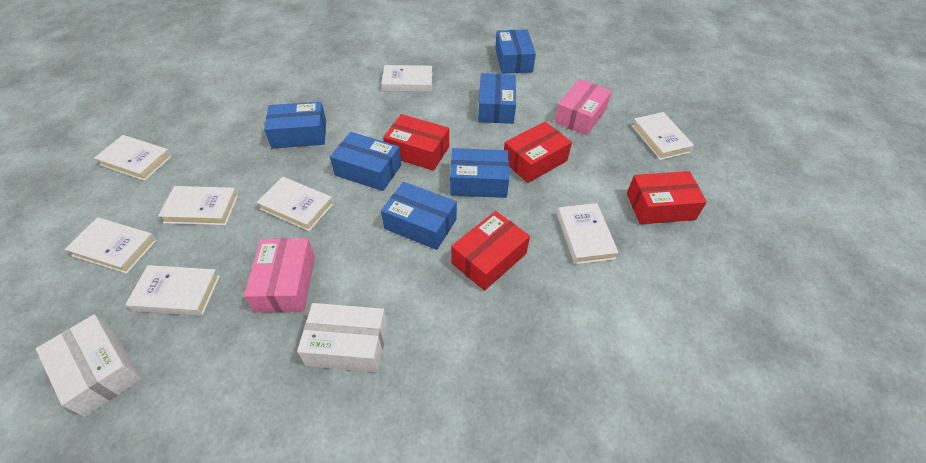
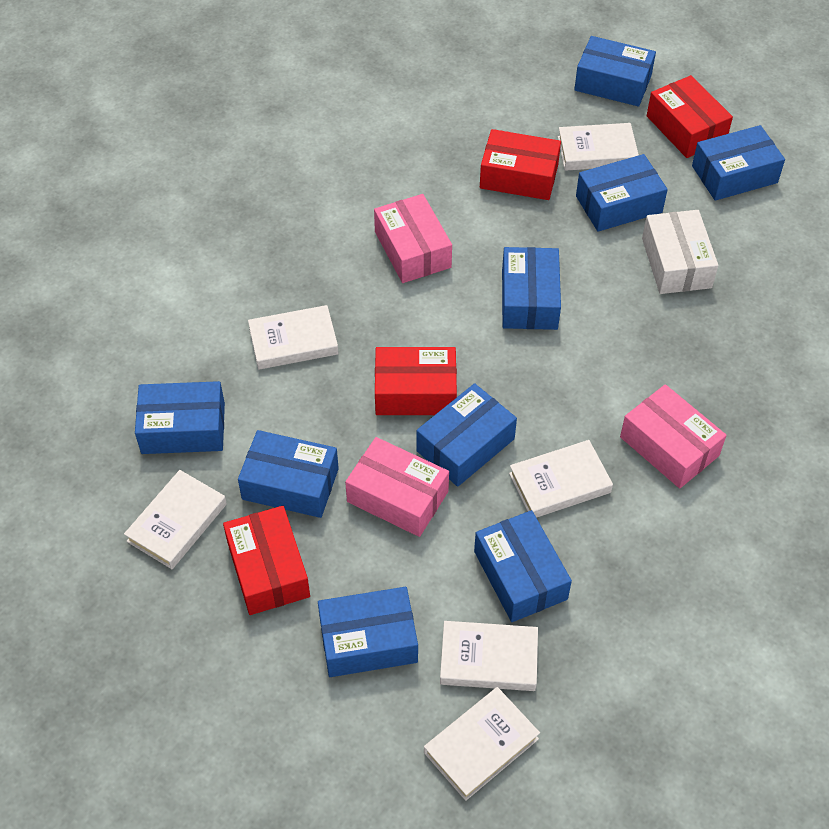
blue box: [264,102,326,149] [330,132,401,191] [381,182,457,250] [450,148,509,198] [478,73,516,124] [495,29,536,74] = 6 -> [135,381,225,454] [238,430,339,518] [318,587,418,677] [416,383,517,487] [474,510,572,622] [502,247,561,330] [574,36,656,106] [576,154,668,232] [692,125,785,201] = 9
pink box: [244,238,315,312] [554,79,612,136] = 2 -> [345,437,449,537] [374,194,452,283] [620,384,727,489] = 3
white book: [65,217,157,274] [94,135,172,181] [126,265,220,316] [158,186,238,225] [256,177,334,231] [381,65,432,92] [557,203,619,264] [632,112,694,160] = 8 -> [124,470,227,569] [248,305,339,369] [424,687,540,801] [440,621,538,691] [509,440,613,518] [558,123,639,171] = 6
white box: [36,314,141,417] [297,303,388,372] = 2 -> [642,210,718,294] = 1

